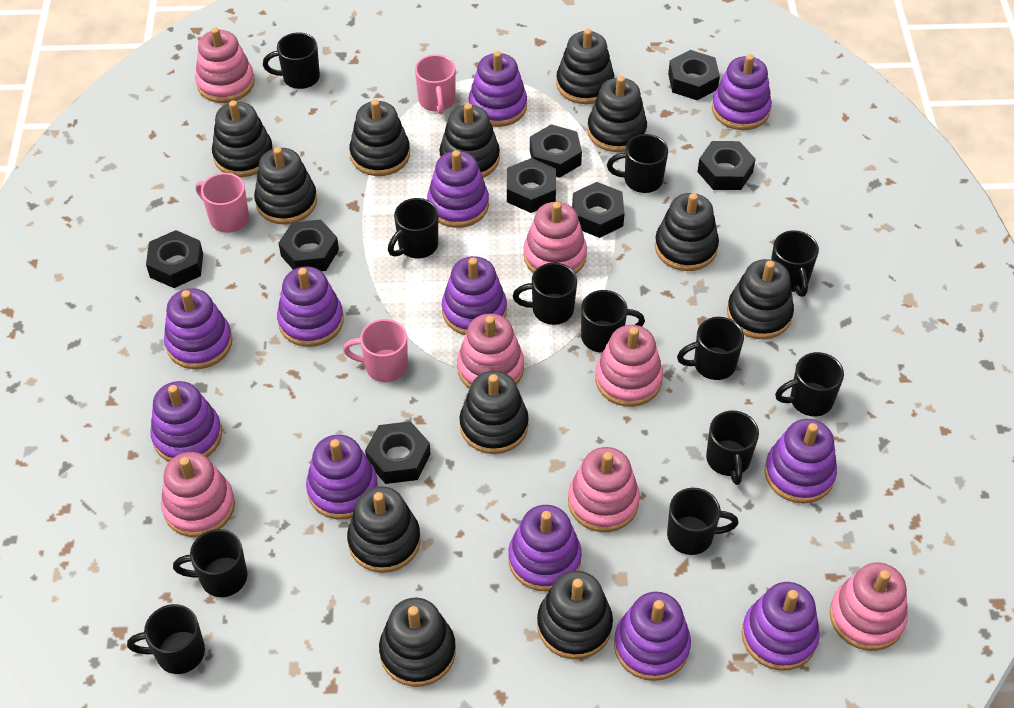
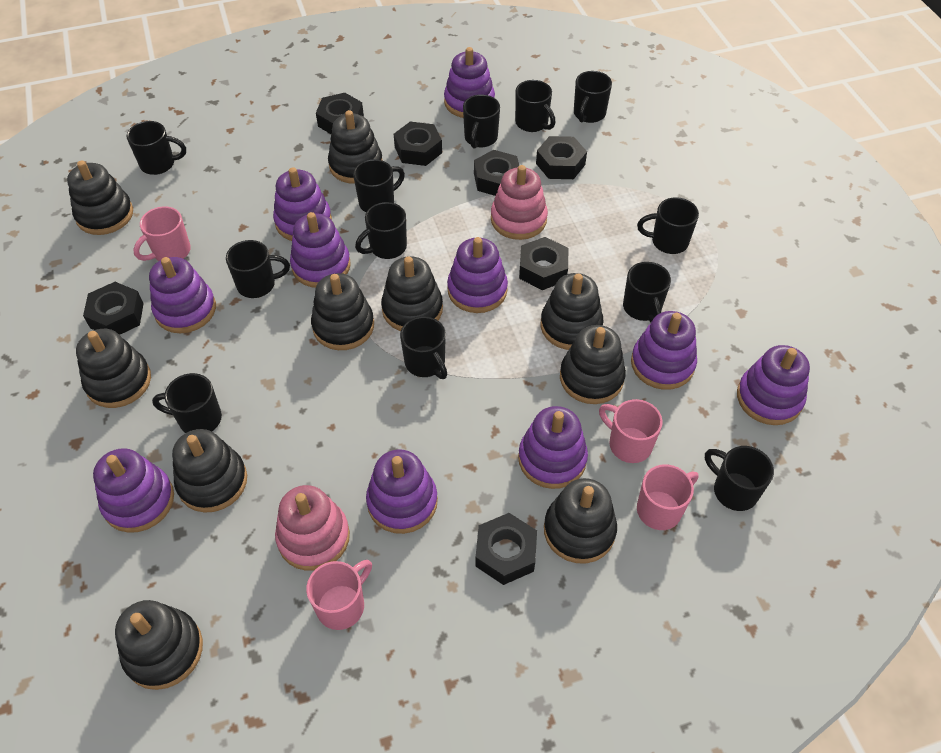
black nut: [146,230,203,288] [279,220,339,271] [365,421,431,484] [507,158,556,213] [530,124,582,178] [572,182,625,238] [668,50,720,100] [697,141,756,190] = 8 -> [83,282,144,335] [316,93,364,134] [394,122,442,166] [474,150,519,196] [475,513,537,585] [519,237,568,290] [536,136,587,179] = 7
black stacking toy: [212,100,273,177] [254,147,317,224] [347,486,421,573] [349,99,410,176] [379,598,456,687] [439,103,500,178] [459,371,529,454] [537,571,613,659] [556,29,614,104] [587,76,647,152] [655,193,719,271] [727,259,794,339] = 12 -> [67,160,133,235] [76,329,151,408] [115,600,203,690] [172,429,247,513] [311,273,374,350] [328,110,383,184] [381,256,443,331] [540,273,603,350] [544,478,617,563] [560,325,626,404] = 10
pink mug: [195,173,249,233] [343,319,408,382] [415,55,456,114] = 3 -> [133,206,191,261] [306,560,372,630] [599,399,663,463] [637,464,698,530] = 4
pink stacking toy: [161,452,235,537] [195,27,255,103] [457,313,524,389] [523,202,587,274] [568,447,640,532] [595,325,663,407] [829,563,908,651] = 7 -> [275,485,350,571] [491,165,548,240] = 2
purple stacking toy: [150,381,222,462] [164,288,232,369] [277,266,344,347] [306,435,378,519] [427,150,489,228] [442,256,507,335] [469,51,527,127] [508,505,582,591] [614,592,691,681] [712,54,772,130] [742,582,820,671] [765,419,837,503] = 12 -> [93,448,174,533] [149,257,216,333] [273,167,332,241] [290,212,351,288] [366,450,438,534] [444,47,495,118] [447,237,508,313] [518,406,588,489] [631,311,697,390] [737,345,810,425] = 10

